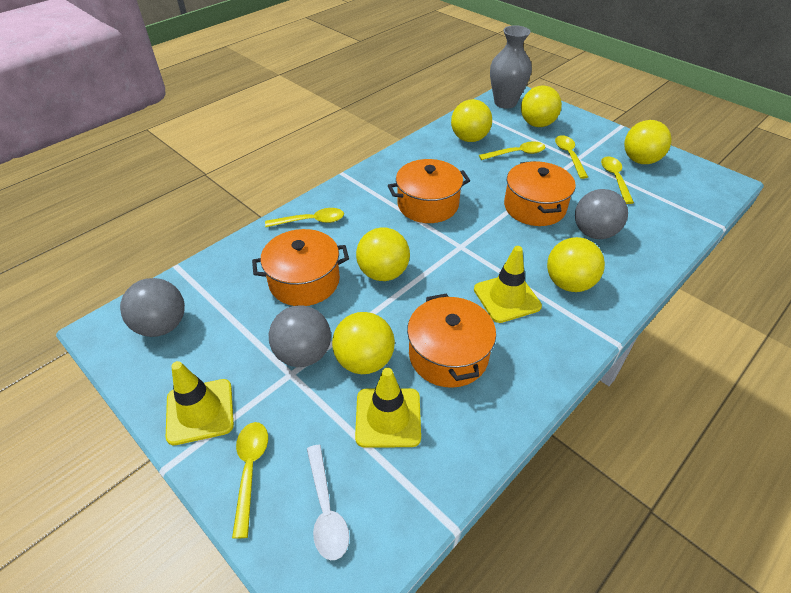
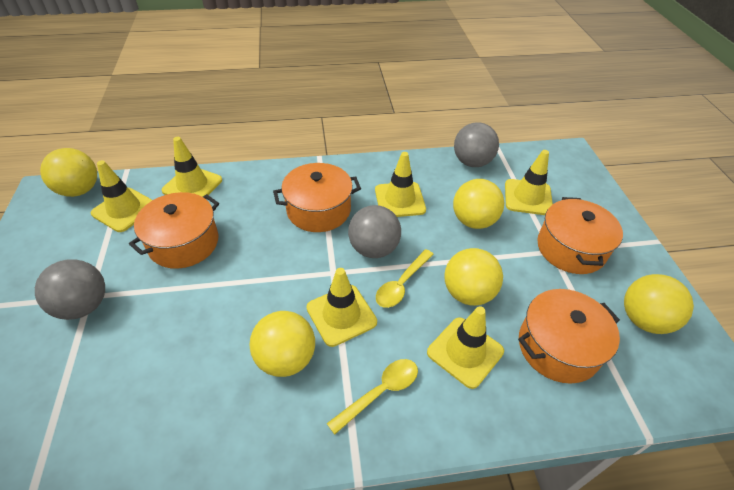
grey vase: [490,25,532,109] = 1 -> none = 0
white spoon: [307,445,349,560] = 1 -> none = 0
yellow ball: [332,312,395,374] [356,227,410,281] [451,99,492,142] [521,85,562,127] [547,237,605,292] [624,120,672,164] = 6 -> [40,148,97,197] [250,311,315,377] [444,248,503,306] [453,179,504,229] [624,274,694,334] = 5
yellow spoon: [232,422,268,539] [265,208,344,227] [479,141,545,160] [555,135,588,179] [601,156,634,204] = 5 -> [326,359,418,435] [376,249,434,308] = 2
yellow traffic cone: [166,361,234,445] [355,368,421,448] [474,246,542,323] = 3 -> [91,160,152,232] [162,137,222,197] [306,268,377,347] [375,152,426,217] [427,306,504,389] [505,150,553,215] = 6

